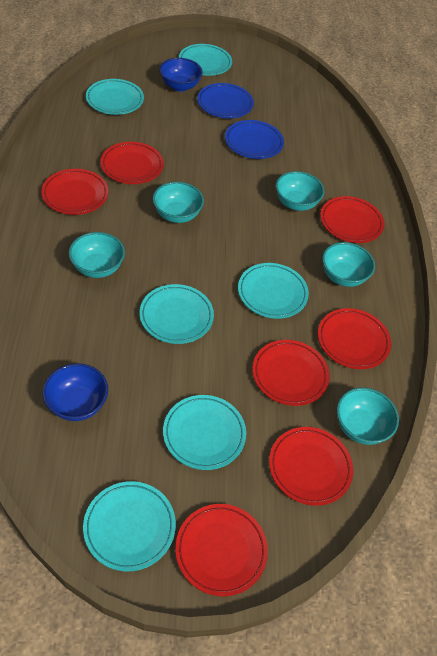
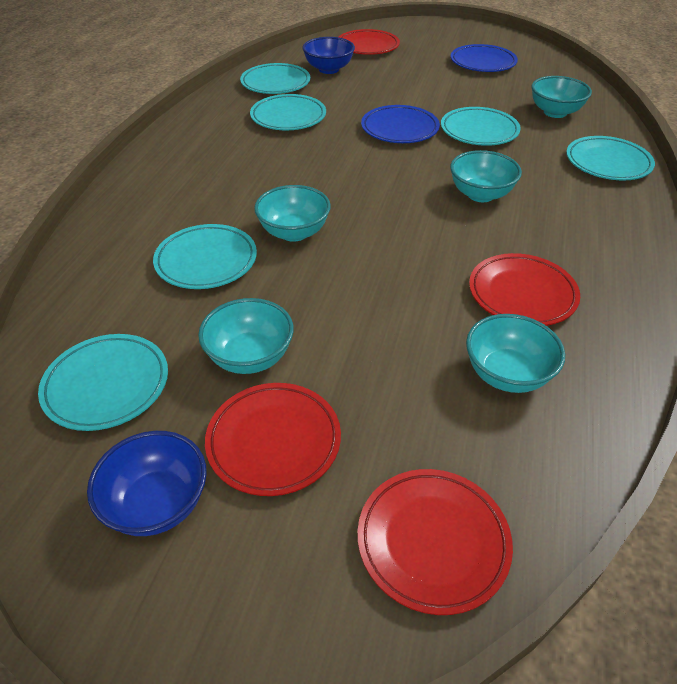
red plate: [41,169,109,215] [100,142,164,184] [175,504,268,596] [253,340,330,406] [269,427,353,506] [318,308,391,369] [320,196,384,243] = 7 -> [205,383,341,496] [339,29,400,55] [357,469,513,615] [469,253,580,326] = 4

